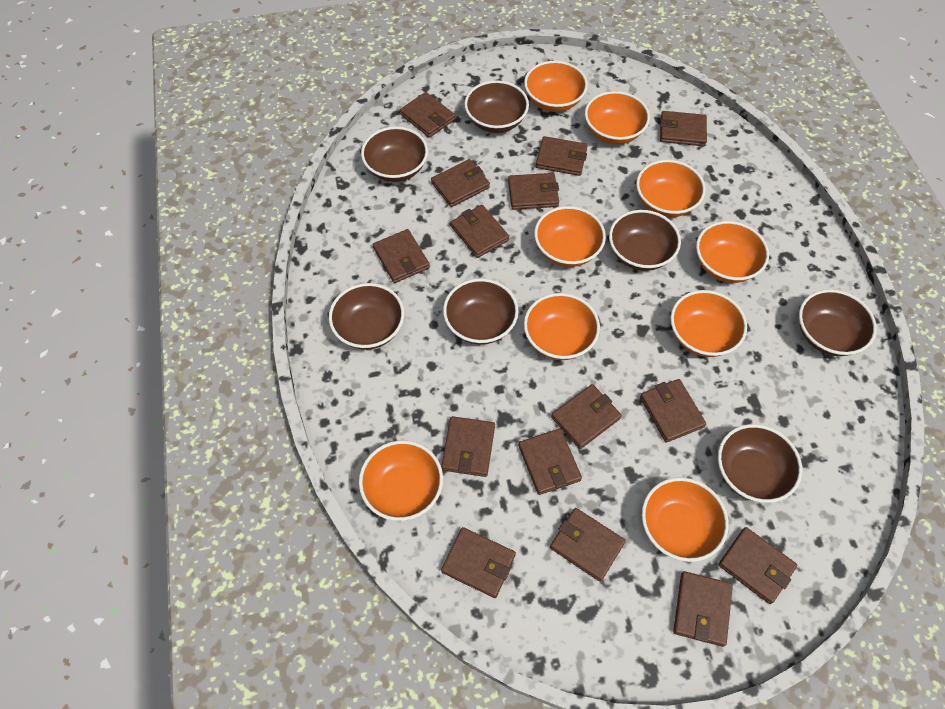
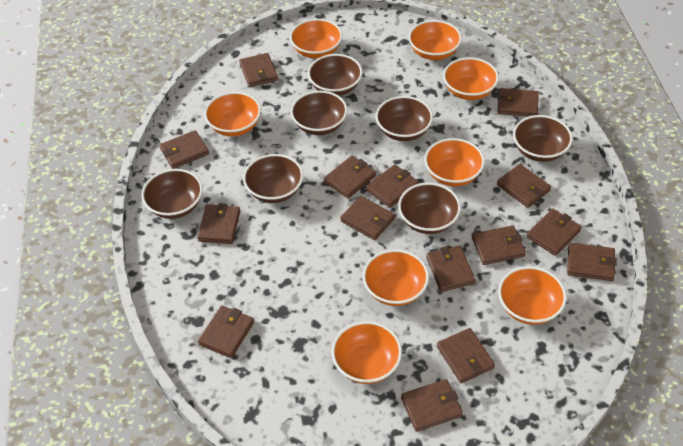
orange bowl: [359,441,443,521] [524,61,588,112] [524,293,600,360] [534,206,606,267] [585,91,650,144] [636,160,706,217] [642,477,729,562] [670,290,747,357] [696,221,769,283] = 9 -> [204,92,261,136] [290,19,343,58] [332,321,402,384] [363,249,429,306] [408,20,462,60] [424,138,485,187] [443,57,499,100] [498,266,567,325] = 8

